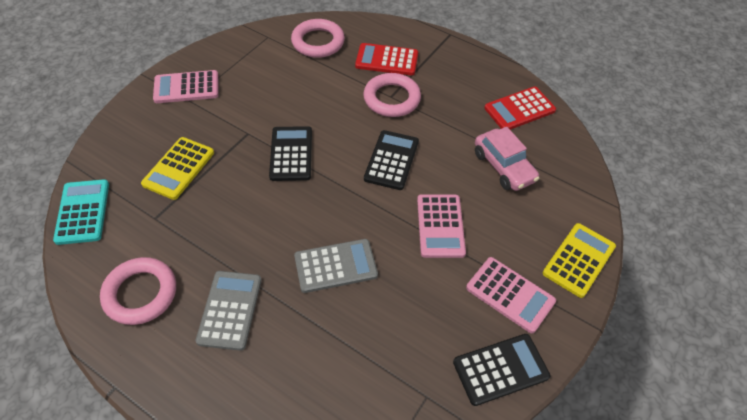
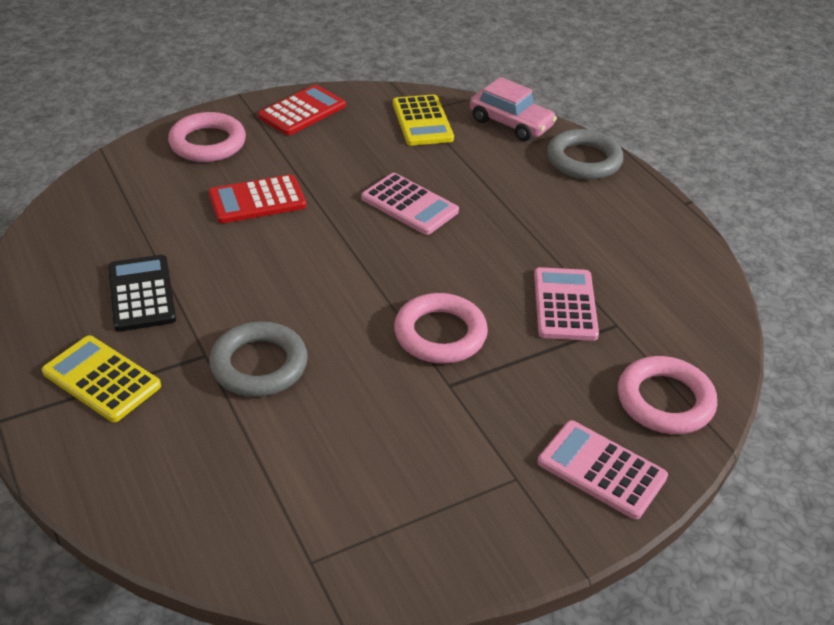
black calculator: [269,126,312,181] [364,130,419,190] [453,334,550,406] = 3 -> [108,255,176,332] = 1
grey calculator: [196,271,262,351] [294,239,378,293] = 2 -> none = 0
grey ring: none = 0 -> [209,321,308,397] [547,129,623,180] = 2
turquoise calculator: [53,179,109,245] = 1 -> none = 0

